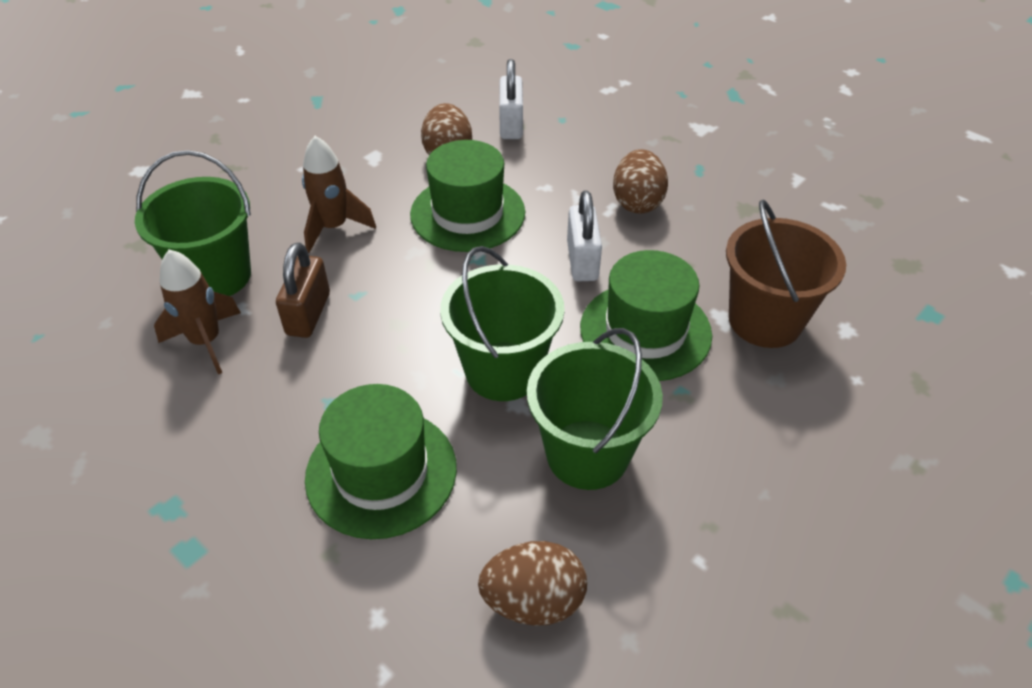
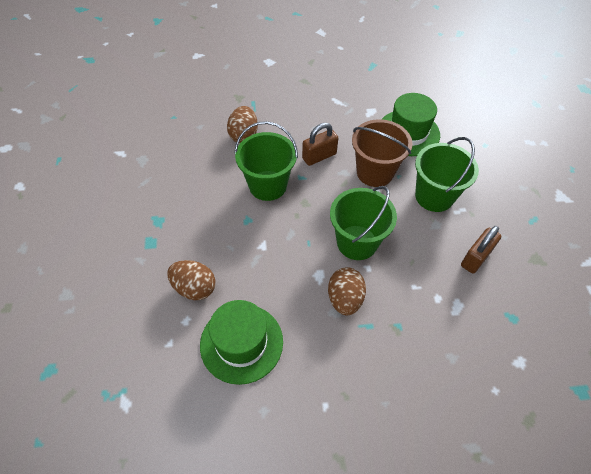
brown padlock: [276,242,330,338] = 1 -> [302,123,338,166] [461,226,501,274] = 2
brown rocket: [154,249,241,374] [302,136,376,253] = 2 -> none = 0
green hat: [305,384,457,539] [410,140,525,252] [580,250,712,381] = 3 -> [200,300,283,385] [382,93,440,156] = 2
white padlock: [499,59,523,139] [567,191,602,281] = 2 -> none = 0

